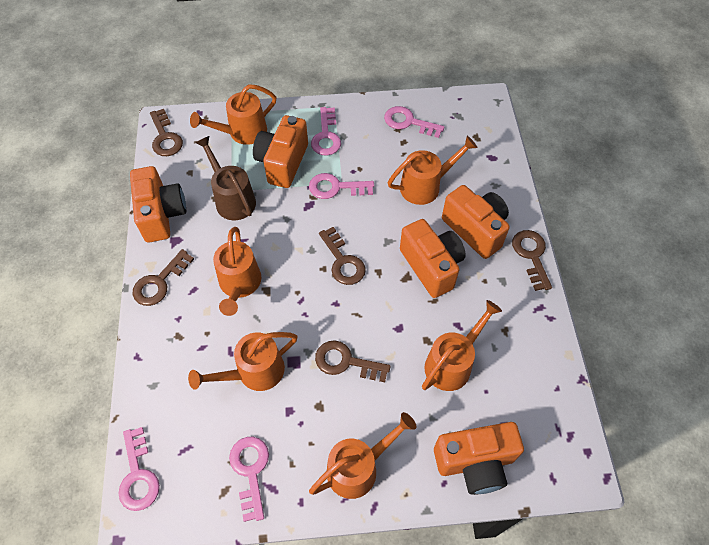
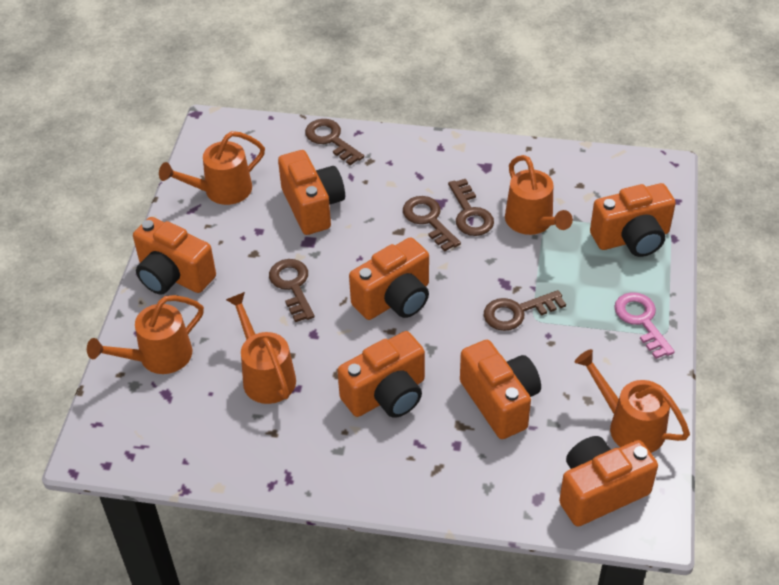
brown watering can: [195,136,256,220] = 1 -> none = 0
orange camera: [130,166,186,243] [253,115,308,188] [400,219,466,298] [434,422,524,495] [442,185,510,259] = 5 -> [133,217,216,295] [278,150,345,235] [337,331,425,418] [349,237,429,320] [460,340,541,439] [559,436,658,526] [590,183,676,257] = 7
orange watering can: [188,332,297,391] [190,84,276,145] [213,227,261,316] [309,412,416,499] [388,136,478,205] [422,300,502,391] = 6 -> [87,295,204,374] [159,131,265,205] [226,292,296,404] [505,155,573,235] [575,349,690,453] = 5
pink key: [118,427,160,511] [229,436,269,522] [309,173,374,199] [311,107,341,156] [384,106,444,138] = 5 -> [614,292,675,359] = 1

